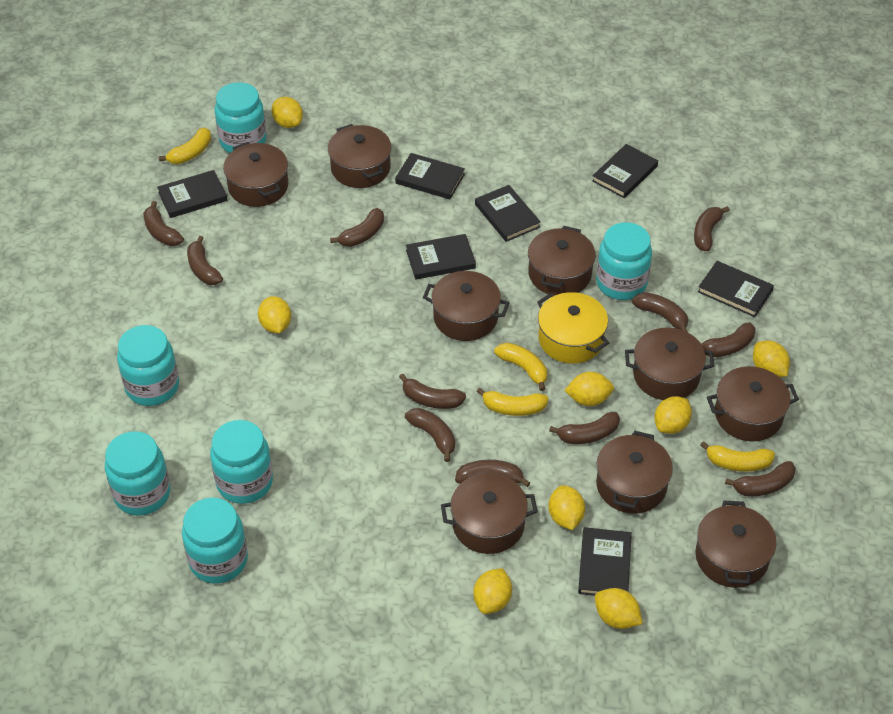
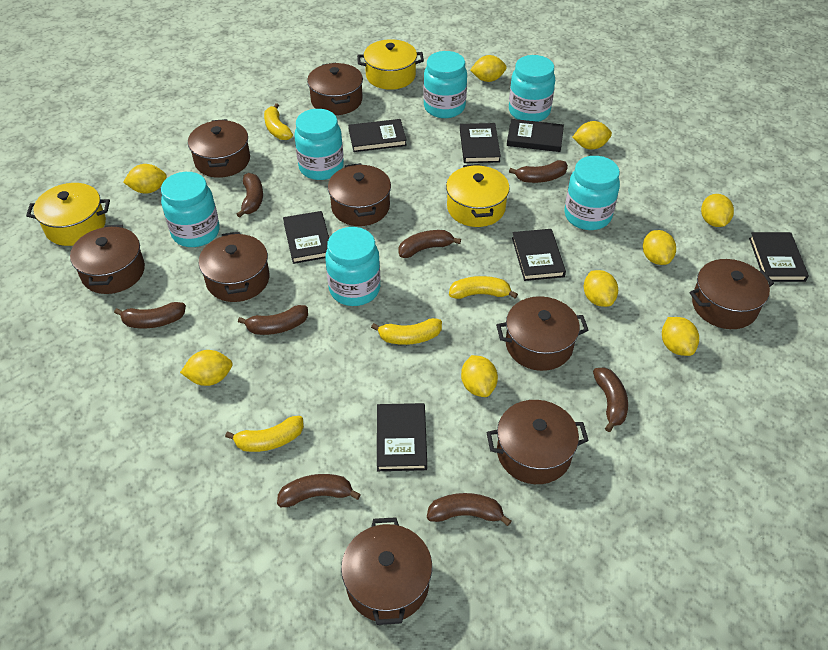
brown banana: [143,201,184,246] [187,236,223,285] [330,208,384,247] [399,374,466,409] [405,408,455,462] [455,460,530,487] [549,412,620,444] [632,292,688,332] [694,206,729,251] [702,322,755,357] [725,461,796,496] = 11 -> [114,302,186,328] [236,173,263,218] [238,305,308,335] [277,474,361,507] [398,230,461,258] [427,493,511,526] [509,160,568,183] [593,367,628,432] = 8
yellow lemon: [258,296,291,333] [271,97,303,128] [473,568,512,614] [548,485,585,530] [564,372,614,406] [595,588,643,629] [654,396,692,434] [753,341,790,377] = 8 -> [123,164,167,194] [180,350,233,386] [461,355,498,397] [470,55,507,82] [573,121,612,150] [584,270,618,307] [643,230,676,265] [662,317,699,356] [701,194,734,227] = 9
yellow pot: [537,292,609,364] = 1 -> [26,183,110,246] [357,39,424,90] [446,164,510,227] = 3

